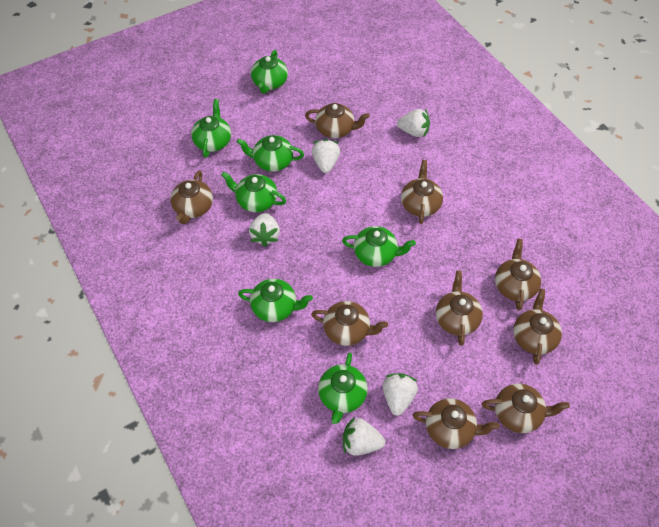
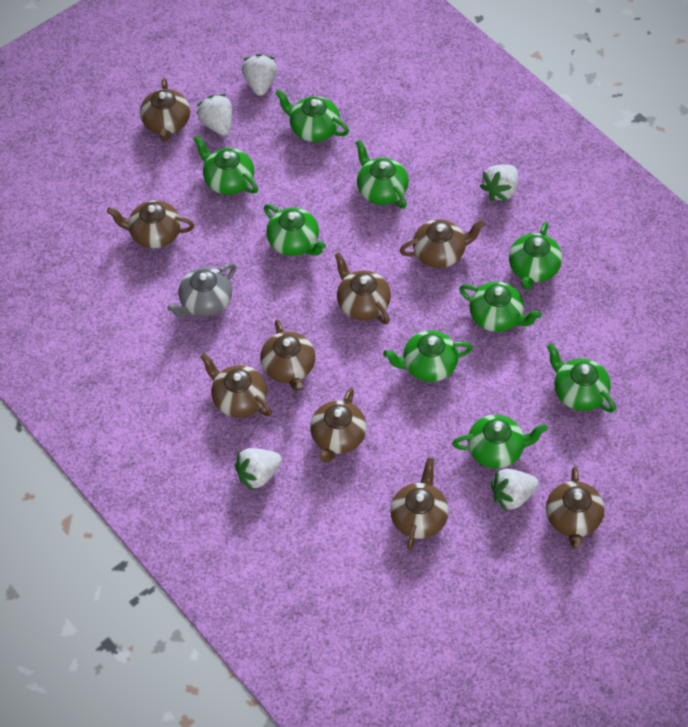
green teapot: [191,99,231,158] [221,172,286,212] [237,135,304,172] [238,279,313,322] [251,50,288,94] [318,352,368,424] [342,226,416,267] = 7 -> [194,135,258,195] [264,204,326,256] [275,89,349,142] [356,140,409,209] [383,330,473,382] [452,415,547,469] [459,282,542,332] [509,222,562,290] [547,343,616,412] = 9
grey teapot: none = 0 -> [167,263,236,317] = 1

